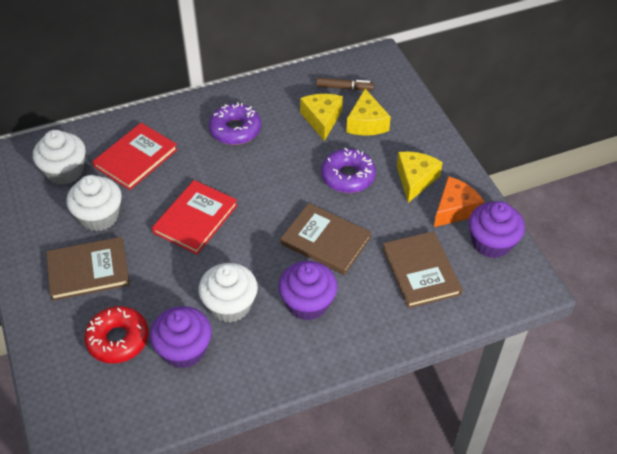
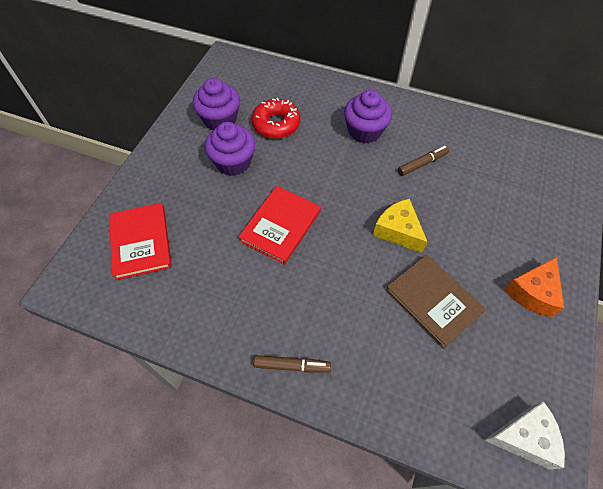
brown book: [46,237,130,301] [280,203,372,275] [382,231,463,308] = 3 -> [386,255,486,349] = 1
brown marker: [316,78,374,90] = 1 -> [254,355,331,372] [398,146,450,176] = 2
purple donut: [209,102,261,145] [321,148,376,193] = 2 -> none = 0
white cheese: none = 0 -> [484,401,565,470] = 1
white cupcake: [33,130,86,185] [66,175,122,231] [199,263,258,323] = 3 -> none = 0
yellow cheese: [300,94,343,141] [346,89,391,136] [397,151,443,203] = 3 -> [373,199,427,253] = 1

